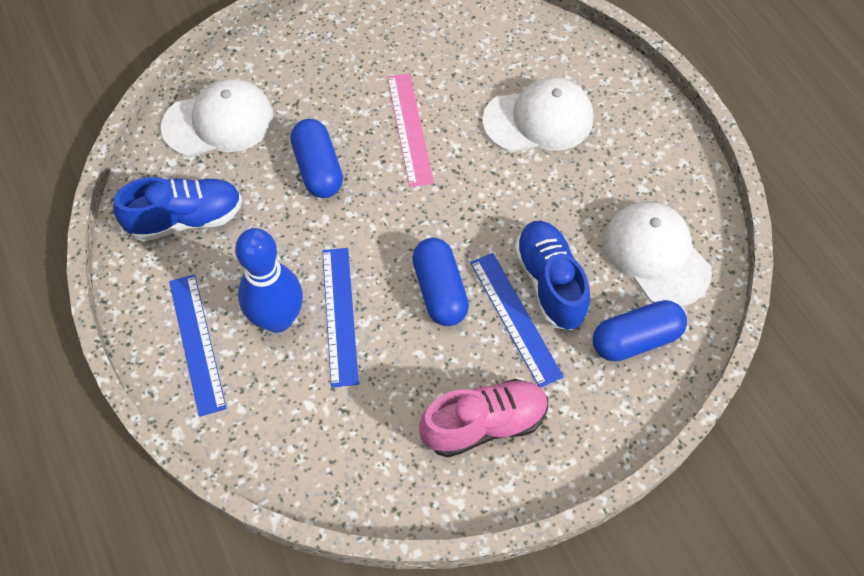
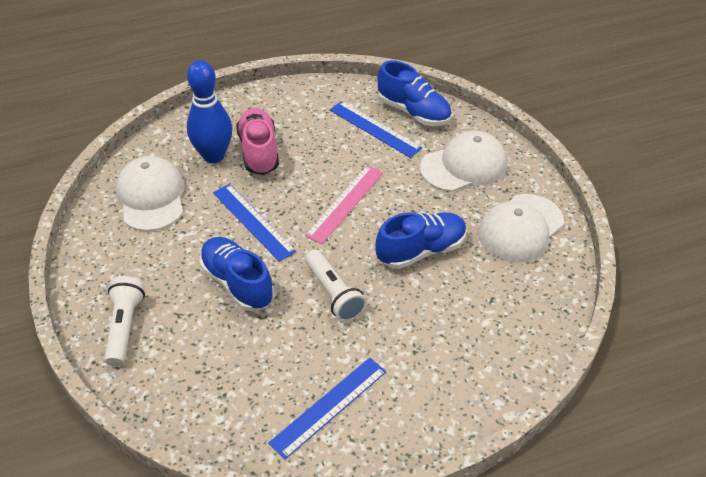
blue capsule: [291,119,343,198] [412,238,469,326] [593,300,687,361] = 3 -> none = 0
blue shoe: [113,177,242,241] [514,221,590,330] = 2 -> [200,237,274,311] [375,212,467,269] [377,61,451,126] = 3
white flashlight: none = 0 -> [104,276,145,366] [305,250,367,322] = 2

